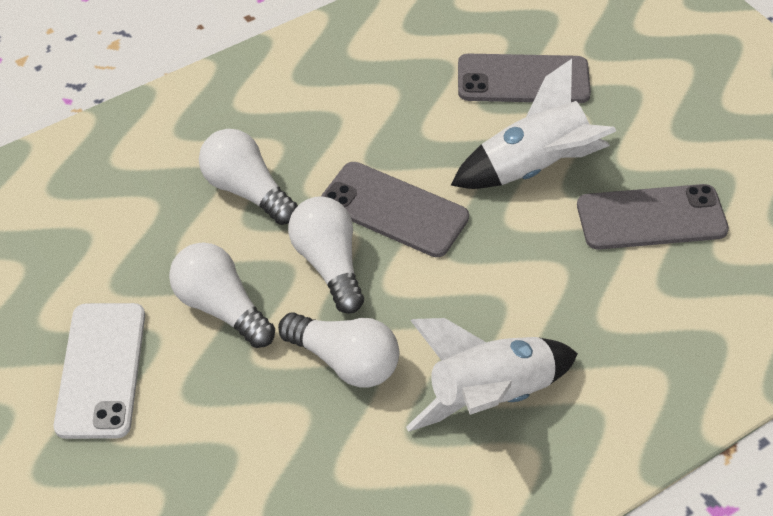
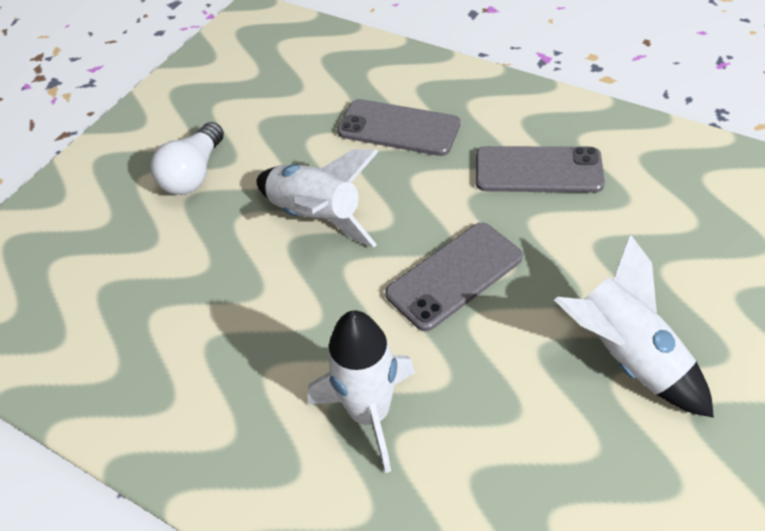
white light bulb: [169,243,275,348] [199,129,298,225] [278,312,399,388] [288,196,364,314] = 4 -> [150,122,224,195] = 1
white phone: [54,303,145,439] = 1 -> none = 0
white rocket: [406,318,578,431] [451,59,616,189] = 2 -> [256,149,379,248] [307,310,415,473] [554,234,714,418] = 3

